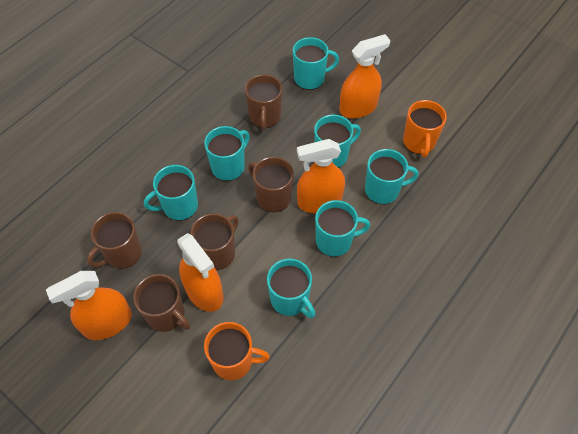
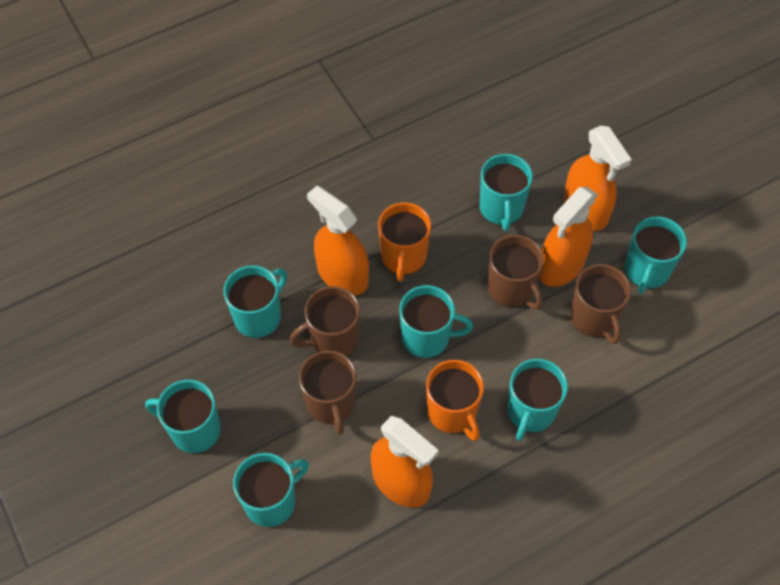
brown mug: [87,212,142,269] [133,274,190,332] [191,213,239,270] [245,74,282,130] [248,157,294,212] = 5 -> [290,286,360,356] [299,350,356,435] [488,235,544,310] [570,264,631,344] = 4

